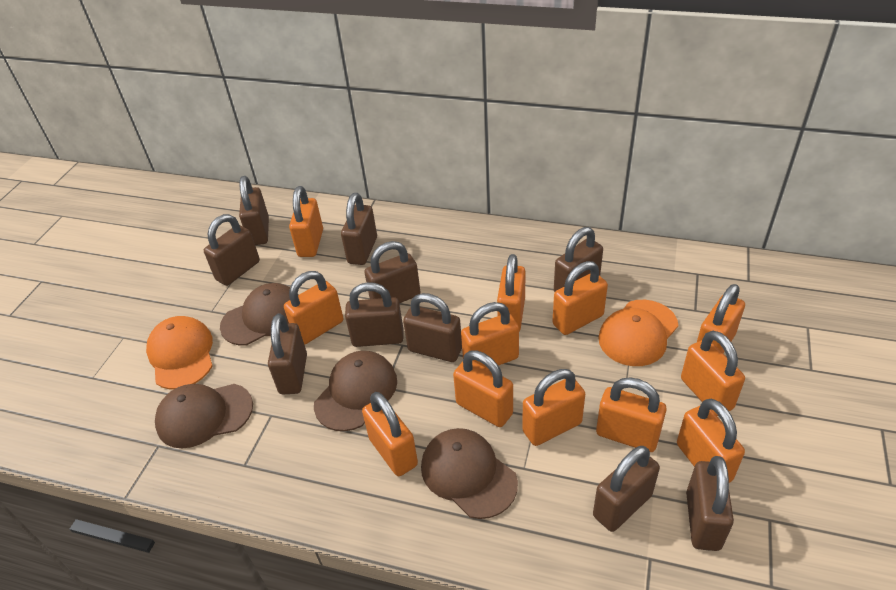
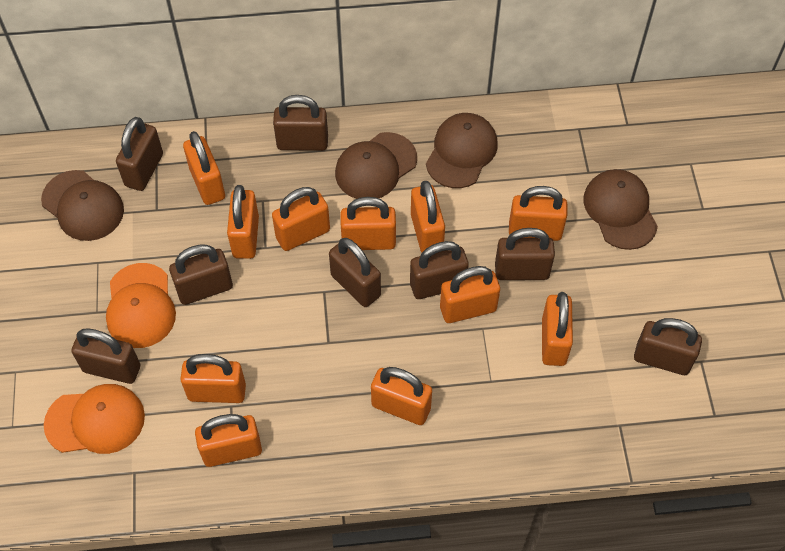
brown padlock: [204,214,260,286] [239,176,269,245] [268,314,307,394] [341,193,377,265] [345,282,403,347] [364,241,420,303] [403,293,462,362] [554,227,603,292] [593,446,660,532] [686,456,734,551] = 10 -> [71,328,140,384] [116,117,163,191] [169,245,233,305] [273,95,328,151] [329,238,381,307] [410,241,469,299] [495,228,555,280] [634,318,702,375] = 8
orange padlock: [284,271,343,345] [289,186,323,257] [362,392,418,476] [453,350,513,427] [461,302,519,368] [497,254,526,331] [522,369,585,446] [552,261,608,335] [596,377,667,452] [677,399,745,483] [681,331,745,416] [697,284,745,353] = 12 -> [181,354,246,403] [183,131,225,205] [195,414,262,467] [227,185,259,259] [272,187,330,251] [340,197,396,250] [371,367,432,425] [411,181,445,252] [440,266,500,323] [509,186,567,241] [542,292,573,366] = 11

